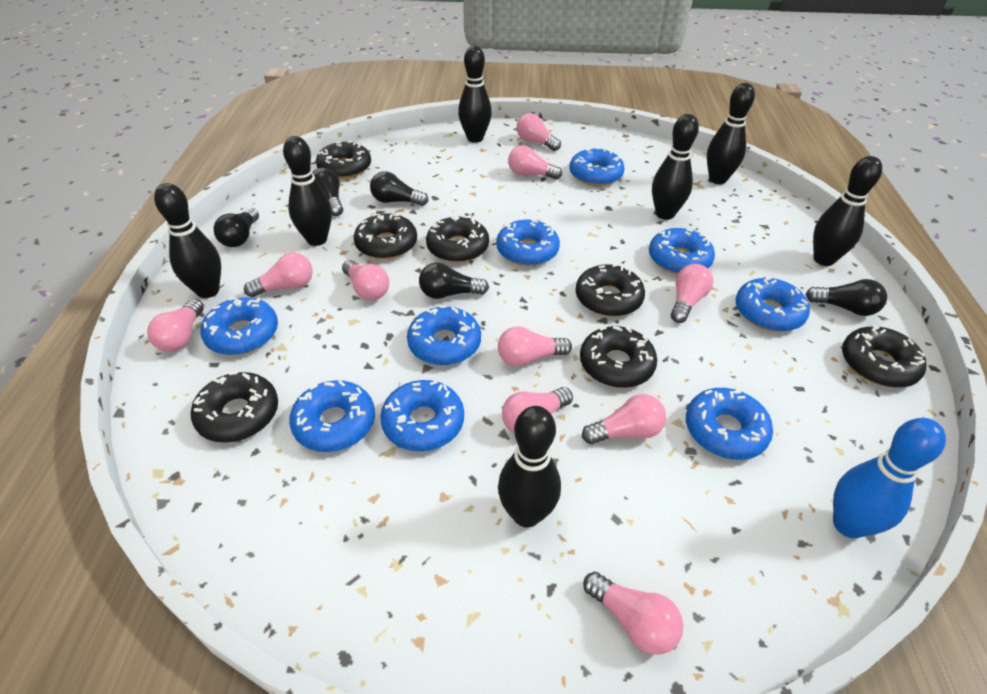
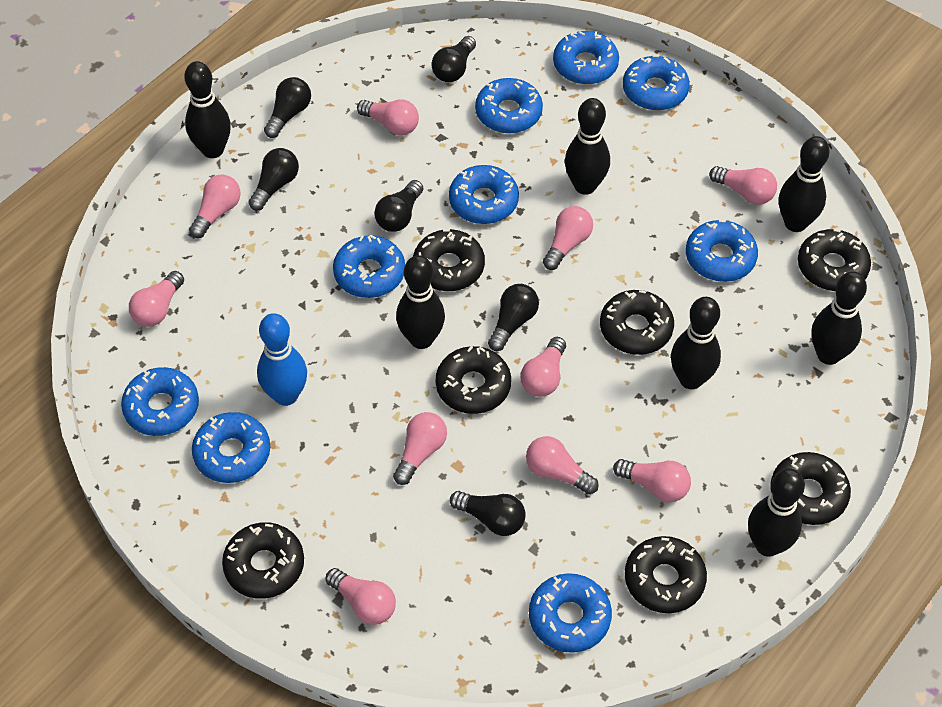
black light bulb: [213,208,259,247] [312,168,343,216] [370,172,429,206] [419,263,489,299] [806,279,887,316] = 5 -> [249,148,299,211] [264,77,311,138] [375,180,424,232] [432,36,476,82] [450,491,526,536] [488,284,539,351] = 6

